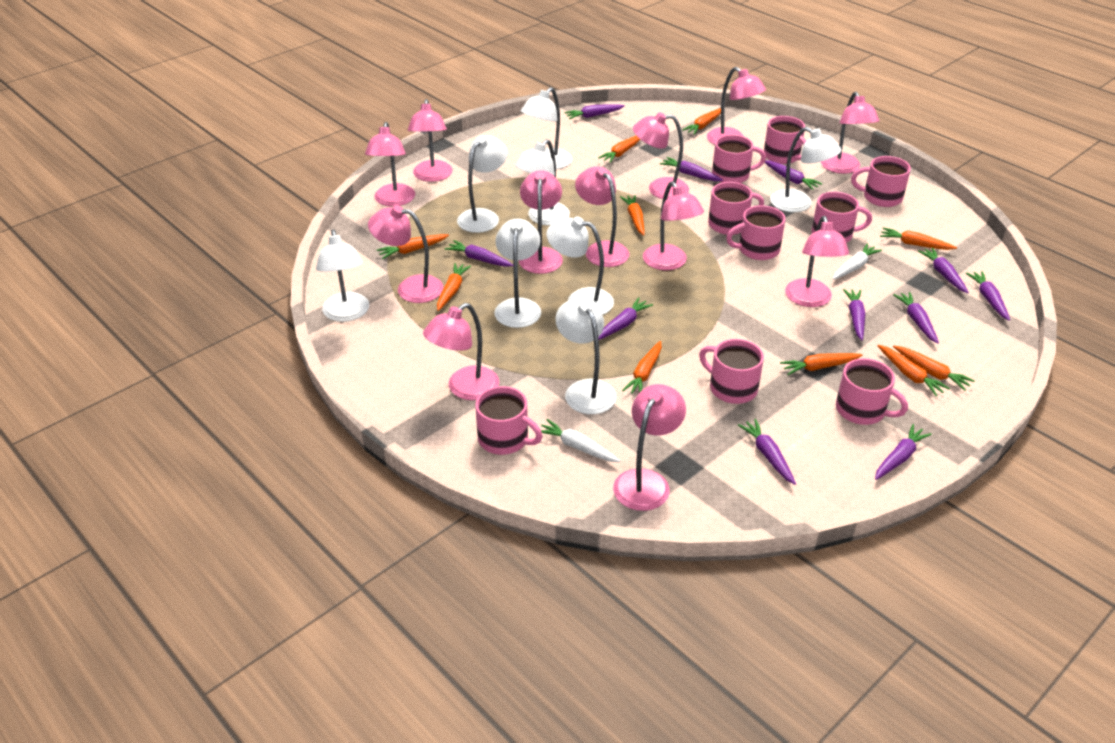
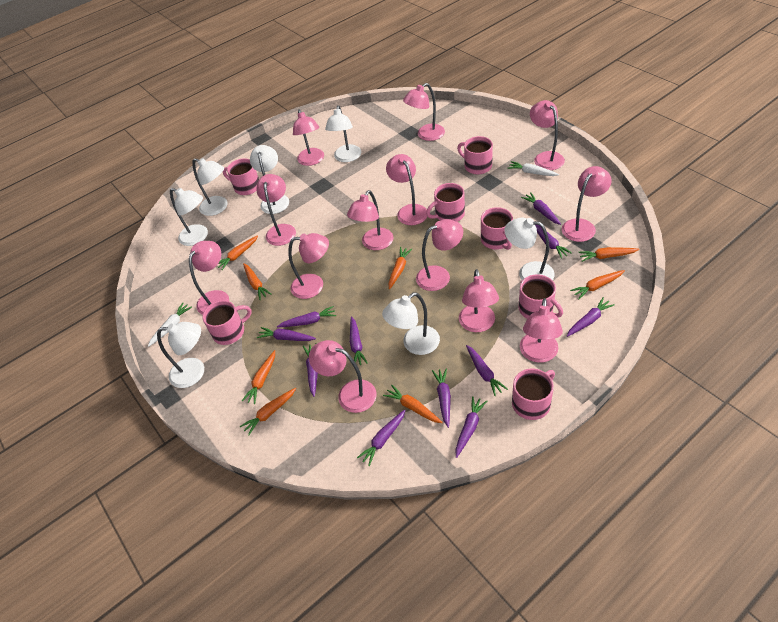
orange carrot: [377,234,449,259] [437,263,471,311] [598,136,640,163] [620,195,645,236] [622,341,662,394] [682,108,721,135] [780,353,862,375] [878,345,950,397] [880,227,957,250] [893,346,975,391] = 10 -> [218,235,258,270] [240,388,296,436] [242,350,275,404] [243,263,271,300] [383,385,443,423] [388,247,412,289] [570,270,625,299] [578,247,639,262] = 8
pink lamp: [365,122,415,207] [368,205,444,303] [408,99,453,182] [423,303,499,400] [519,170,563,274] [575,166,629,267] [613,384,686,511] [633,112,689,199] [643,181,704,270] [707,67,766,145] [785,216,849,307] [821,92,879,174] = 12 -> [189,241,229,315] [256,174,296,246] [288,233,329,299] [293,109,324,166] [309,340,377,413] [347,190,393,250] [386,154,427,225] [403,83,445,141] [416,219,463,291] [459,269,499,332] [520,298,563,363] [530,100,565,170] [562,166,612,242] = 13
pink mug: [475,386,542,455] [699,339,764,404] [708,182,764,235] [712,135,766,183] [726,205,785,260] [764,116,806,164] [811,192,872,243] [836,358,908,425] [851,156,911,207] = 9 -> [202,300,252,345] [223,158,259,195] [426,183,465,222] [457,136,493,174] [481,207,513,250] [512,369,555,420] [518,274,563,319] = 7
white lamp: [316,229,369,322] [457,135,508,233] [494,219,541,328] [515,139,570,225] [521,87,572,169] [546,216,614,315] [556,297,617,414] [770,127,841,212] = 8 -> [157,322,204,388] [170,188,208,246] [192,158,228,216] [250,145,289,214] [325,105,361,162] [382,292,440,355] [504,218,555,281] = 7

